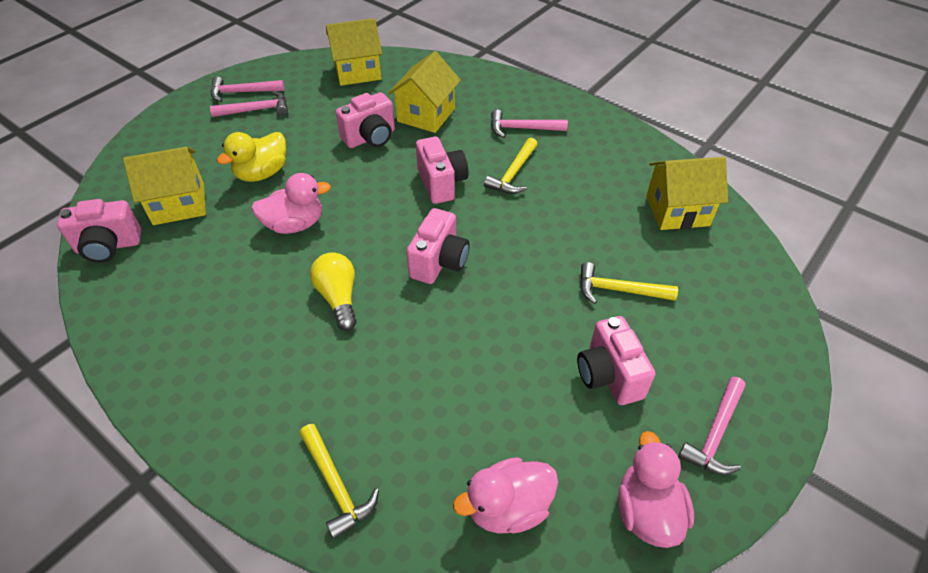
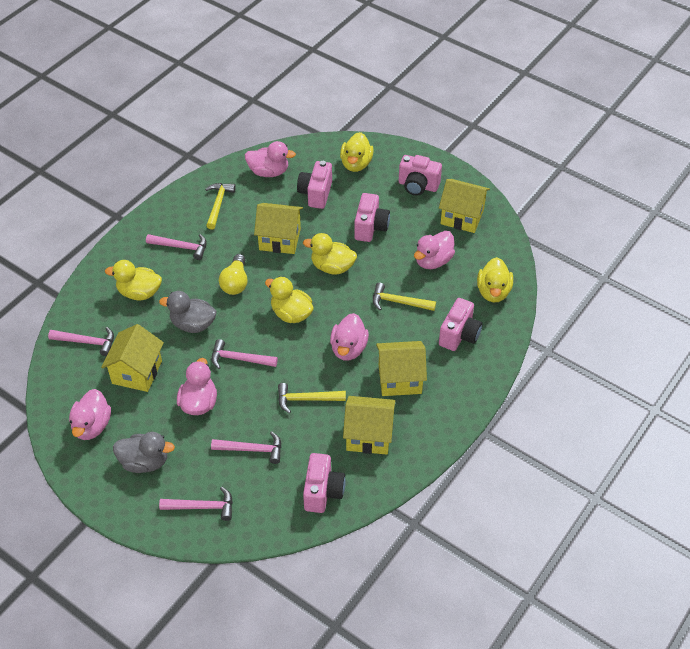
grey duck: none = 0 -> [113,432,175,473] [159,291,216,333] = 2
pink duck: [251,173,331,234] [453,457,558,534] [618,431,694,548] = 3 -> [69,389,111,440] [177,358,217,415] [245,141,296,177] [330,313,369,360] [414,231,455,269] = 5
pink hammer: [210,91,288,117] [211,76,285,102] [491,109,568,138] [678,377,746,475] = 4 -> [48,327,114,356] [146,234,207,260] [159,487,233,521] [211,431,281,464] [212,339,278,369] = 5
yellow duck: [217,132,286,182] = 1 -> [105,260,162,300] [265,277,314,323] [303,233,357,275] [340,132,374,172] [477,257,513,302] = 5
yellow house: [123,147,206,225] [326,18,382,86] [388,51,461,133] [646,157,728,230] = 4 -> [101,324,164,392] [254,203,303,254] [343,396,395,455] [376,341,427,396] [439,179,490,233] = 5

